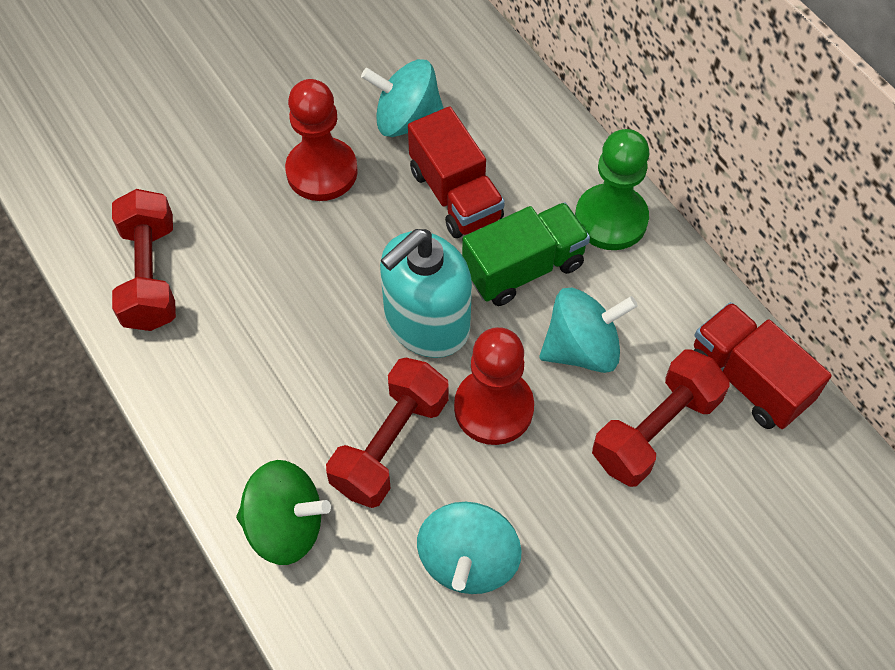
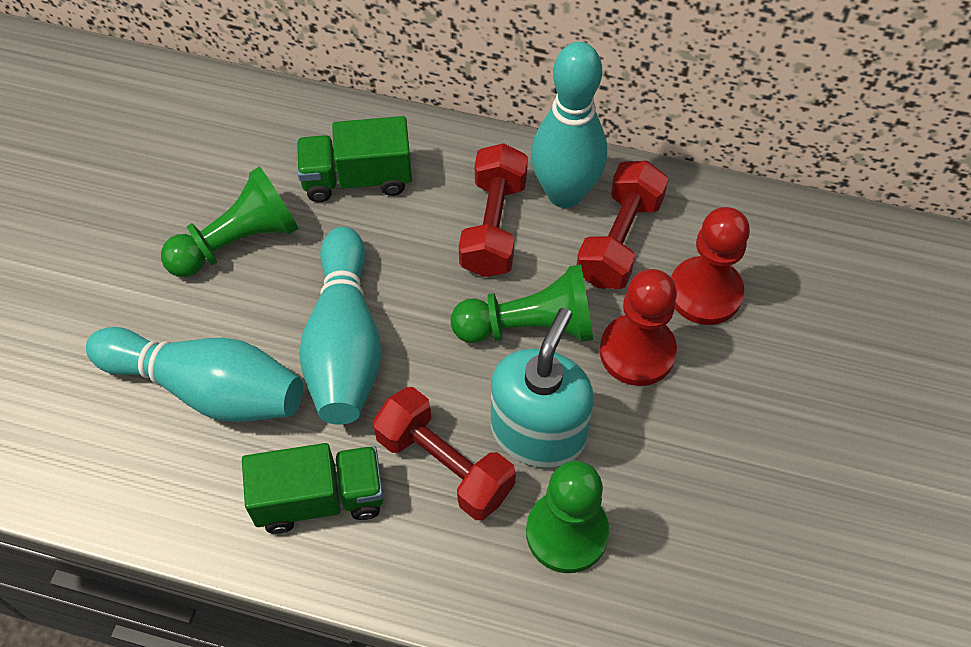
green pawn: [575,129,649,250] = 1 -> [161,166,299,277] [451,264,593,343] [526,461,610,573] = 3
green spinning top: [236,460,331,565] = 1 -> none = 0
green truck: [462,202,590,306] = 1 -> [242,443,383,534] [296,116,412,202] = 2
red truck: [408,106,505,238] [694,302,832,429] = 2 -> none = 0
turquoise bowling pin: none = 0 -> [86,327,303,422] [299,227,382,425] [531,42,607,208] = 3
turquoise spinning top: [361,59,444,137] [417,502,522,594] [539,288,638,373] = 3 -> none = 0

